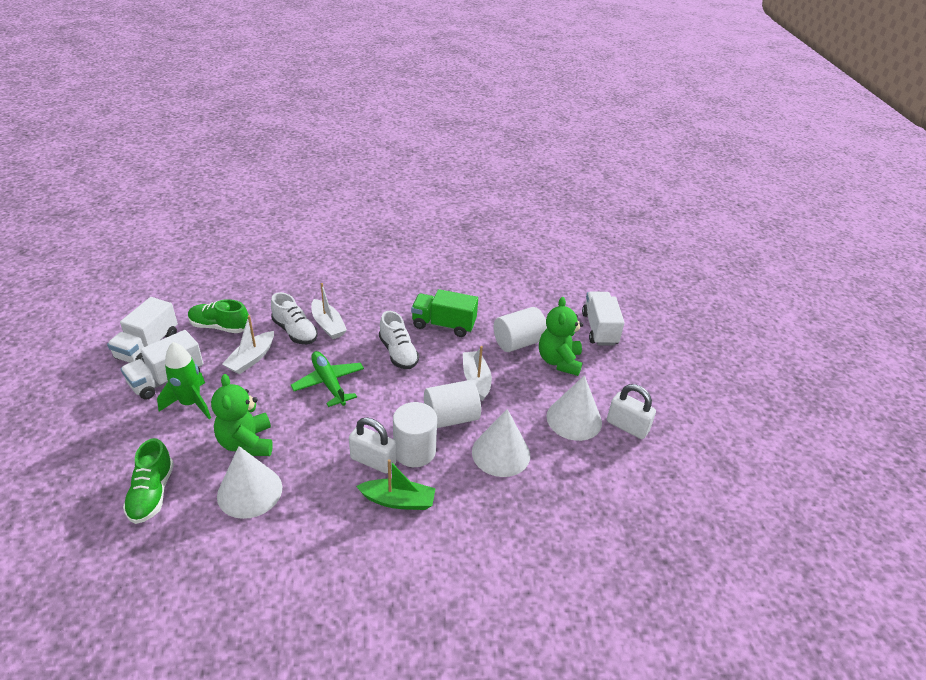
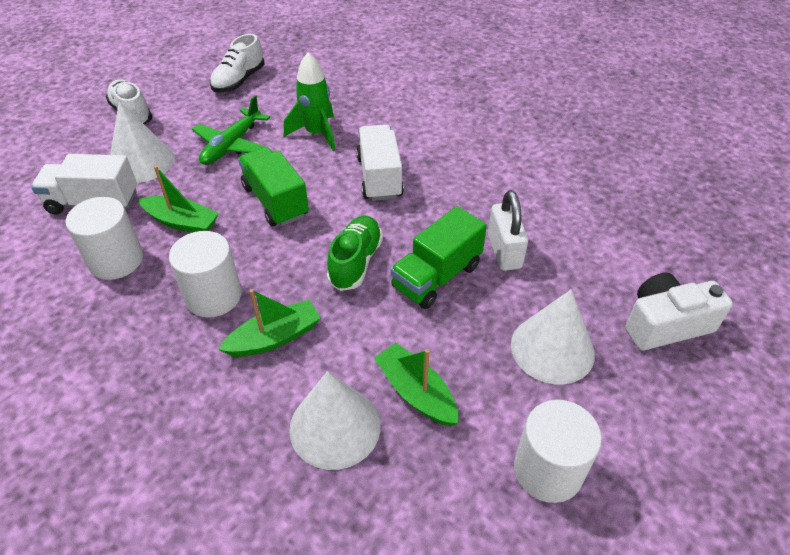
green boat: [356,459,436,510] = 1 -> [138,166,219,233] [218,289,321,357] [374,343,459,426] = 3
green shoe: [123,438,174,524] [188,299,249,333] = 2 -> [327,216,383,291] = 1
green teddy bear: [211,374,273,456] [539,297,583,376] = 2 -> none = 0
green truck: [411,289,478,337] = 1 -> [238,147,309,226] [390,206,487,309] = 2
white boat: [222,315,274,375] [311,283,347,339] [463,346,492,401] = 3 -> none = 0
white camera: none = 0 -> [625,272,733,351] = 1
white padlock: [349,417,396,474] [607,384,656,439] = 2 -> [488,190,528,271] = 1
white truck: [107,297,178,363] [120,330,203,400] [582,291,625,346] = 3 -> [31,154,137,215] [356,124,404,201] = 2

